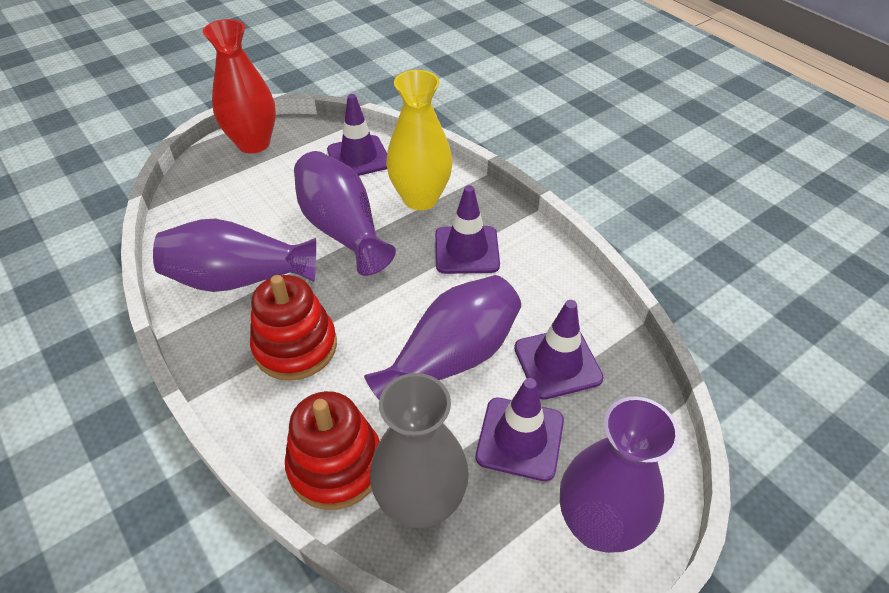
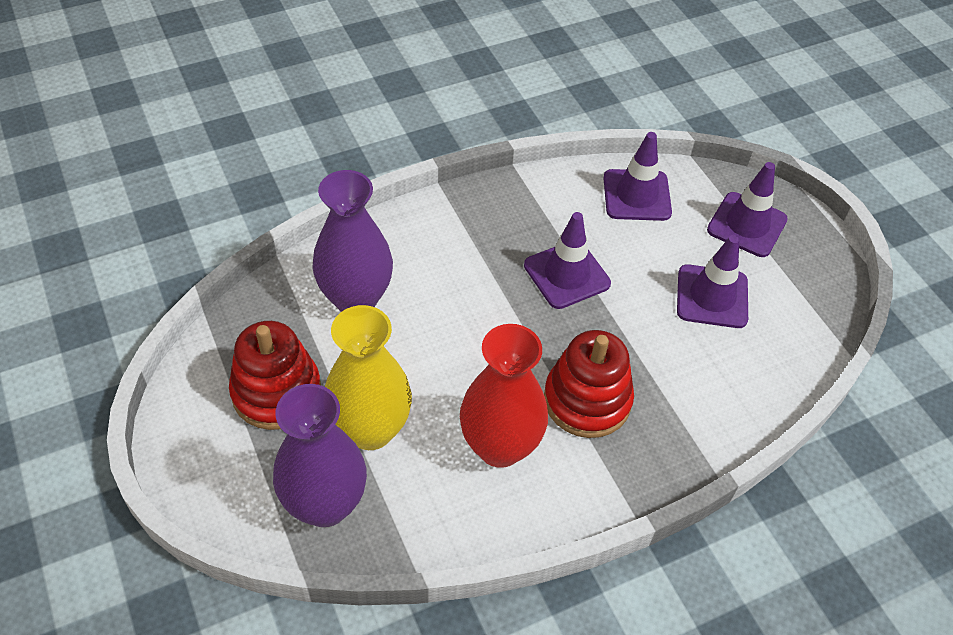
grey vase: [370,373,469,529] = 1 -> none = 0
purple vase: [153,218,316,292] [294,151,396,276] [364,275,521,400] [560,397,680,553] = 4 -> [273,384,367,527] [312,170,393,312] = 2

